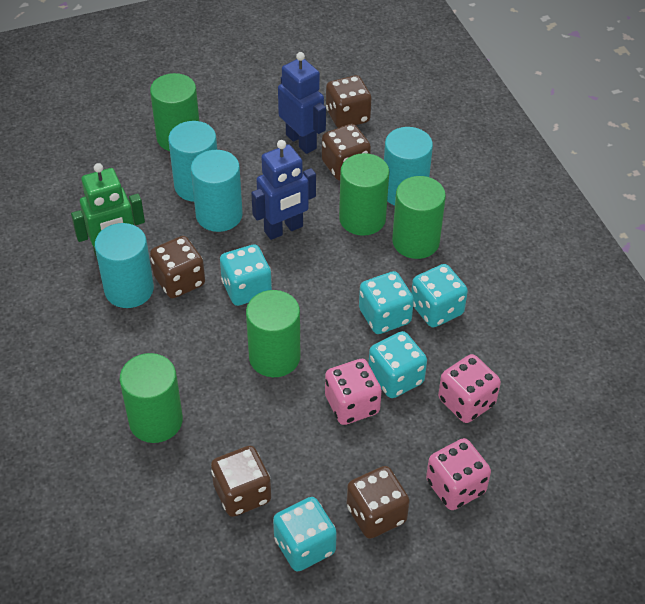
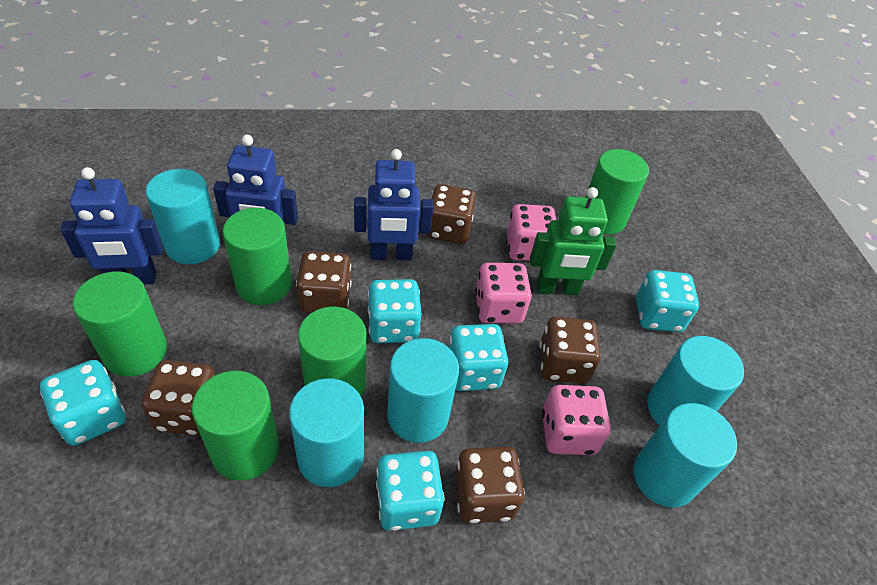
blue robot: [251,140,316,240] [278,52,326,154] = 2 -> [60,167,163,284] [213,135,298,239] [354,149,434,260] = 3
turquoise cylinder: [95,223,154,308] [168,121,217,202] [191,150,243,232] [384,127,433,206] = 4 -> [146,169,220,265] [289,378,364,487] [387,338,459,443] [633,403,737,507] [647,336,744,425] = 5

